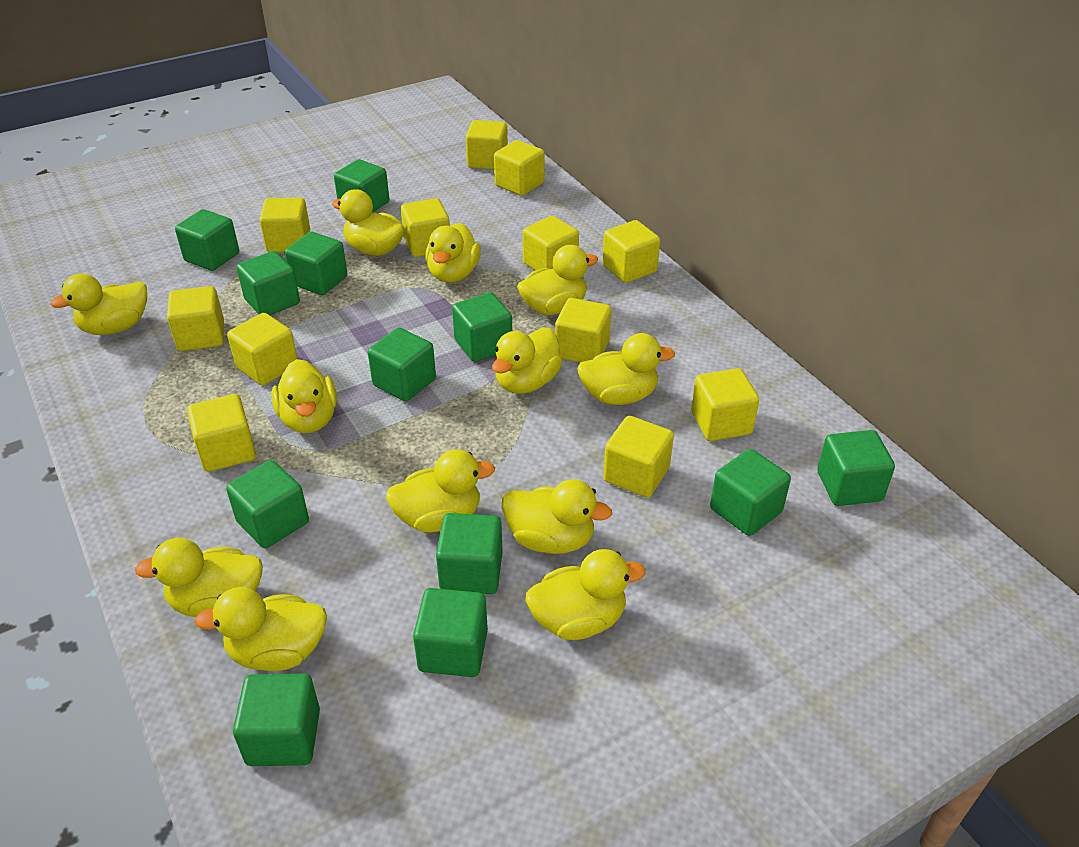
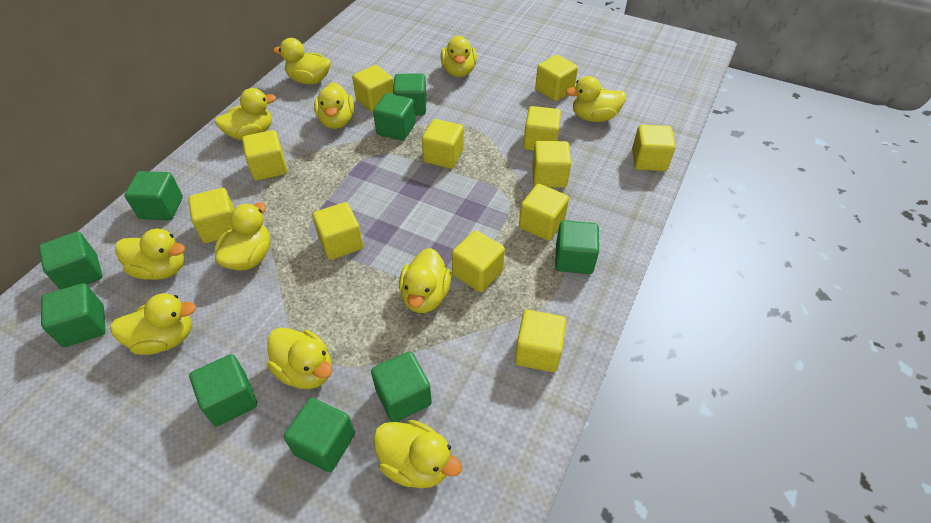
green cube: [175,209,239,271] [226,460,309,548] [233,674,320,766] [237,251,300,315] [285,232,347,295] [334,159,389,213] [368,328,436,402] [413,588,488,677] [436,513,503,594] [452,292,512,362] [710,449,791,536] [817,430,895,506] = 12 -> [39,231,103,290] [41,283,106,347] [124,171,183,220] [189,354,257,426] [284,398,355,472] [371,351,432,422] [373,93,416,141] [393,74,427,116] [555,220,599,274] = 9
yellow duck: [50,273,147,335] [135,538,263,617] [194,587,327,671] [271,359,337,433] [332,189,405,256] [386,449,495,532] [425,223,481,282] [492,328,562,394] [502,479,612,554] [517,245,598,315] [525,549,646,640] [577,333,675,405] = 12 -> [110,293,196,355] [115,229,185,280] [215,88,276,140] [215,203,270,271] [267,327,332,389] [273,38,331,85] [314,82,354,129] [373,420,462,488] [399,248,451,313] [441,35,477,77] [566,76,626,122] = 11

